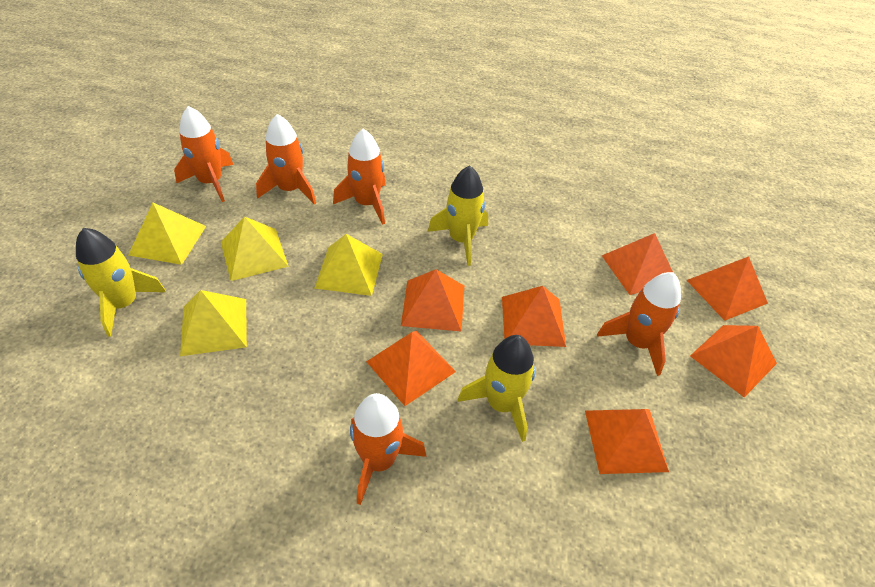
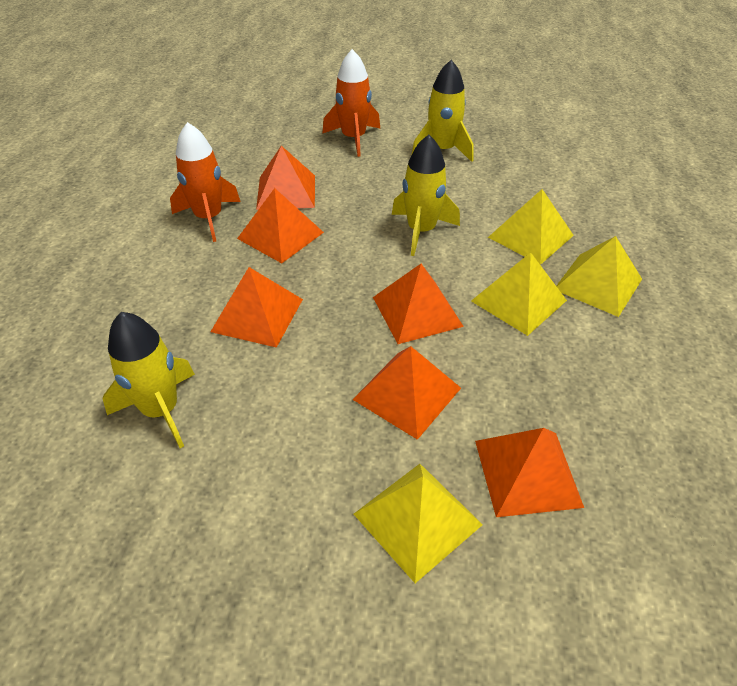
orange pyramid: [366,331,456,406] [401,269,464,332] [502,286,566,347] [585,409,669,474] [602,233,673,295] [687,256,768,321] [690,325,777,397] = 7 -> [210,267,303,348] [237,188,324,263] [256,146,315,210] [352,346,461,440] [373,264,464,344] [475,428,584,517] = 6
orange rocket: [174,106,234,202] [256,114,316,204] [333,129,386,225] [350,393,426,505] [597,272,681,376] = 5 -> [170,122,240,242] [322,49,380,157] = 2

